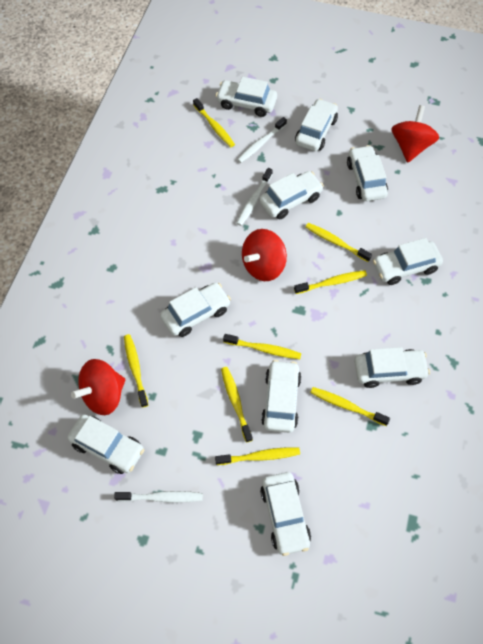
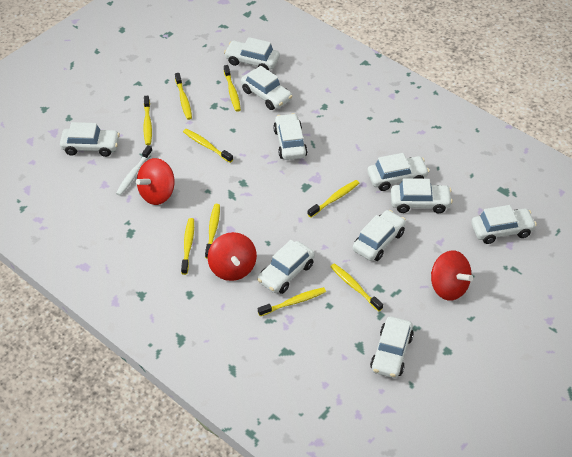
white toothbrush: [114,491,203,503] [236,168,273,226] [237,117,287,163] = 3 -> [116,145,153,196] = 1
yellow toothbrush: [124,334,148,408] [193,98,235,147] [215,447,300,465] [221,367,253,442] [223,334,301,359] [294,270,367,294] [305,223,372,262] [310,387,390,426] = 8 -> [143,96,152,145] [175,73,192,120] [181,218,194,275] [183,129,233,163] [205,204,220,259] [224,65,241,112] [258,287,326,316] [308,180,359,218] [330,263,383,311] = 9

